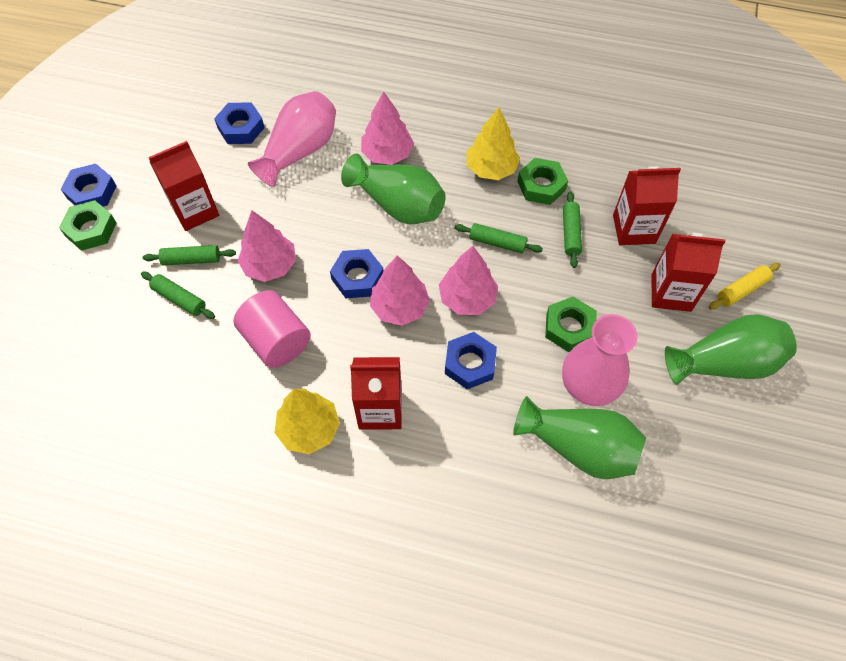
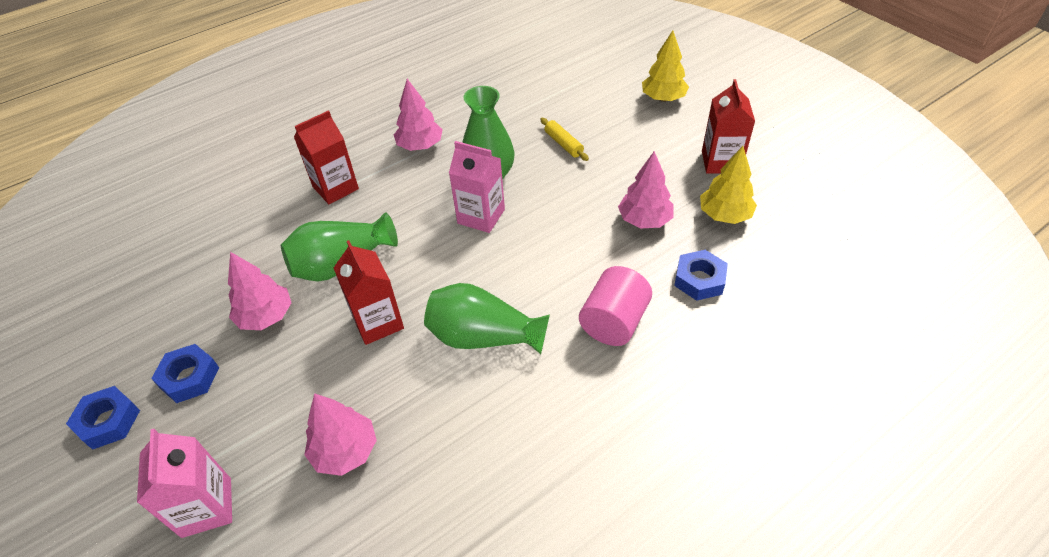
blue nut: [61,164,117,207] [214,102,265,144] [330,249,383,298] [445,332,497,389] = 4 -> [66,386,140,450] [151,344,219,403] [674,250,728,301] = 3
green nut: [59,200,116,251] [517,158,568,205] [545,297,597,352] = 3 -> none = 0
green rolling pin: [141,272,215,319] [143,245,236,265] [455,223,543,253] [563,192,582,268] = 4 -> none = 0
pink carton: none = 0 -> [137,429,232,538] [449,141,505,233] = 2
pink vase: [248,91,336,187] [562,314,638,406] = 2 -> none = 0
red carton: [148,141,219,231] [350,357,402,430] [613,166,681,245] [651,233,725,312] = 4 -> [294,110,359,204] [334,240,404,345] [702,79,755,173] = 3

